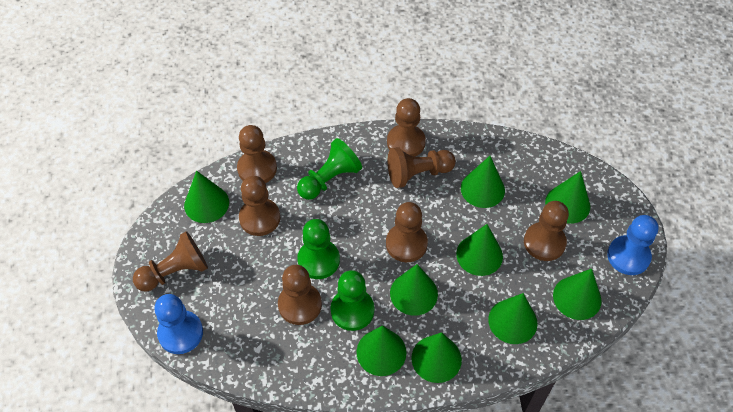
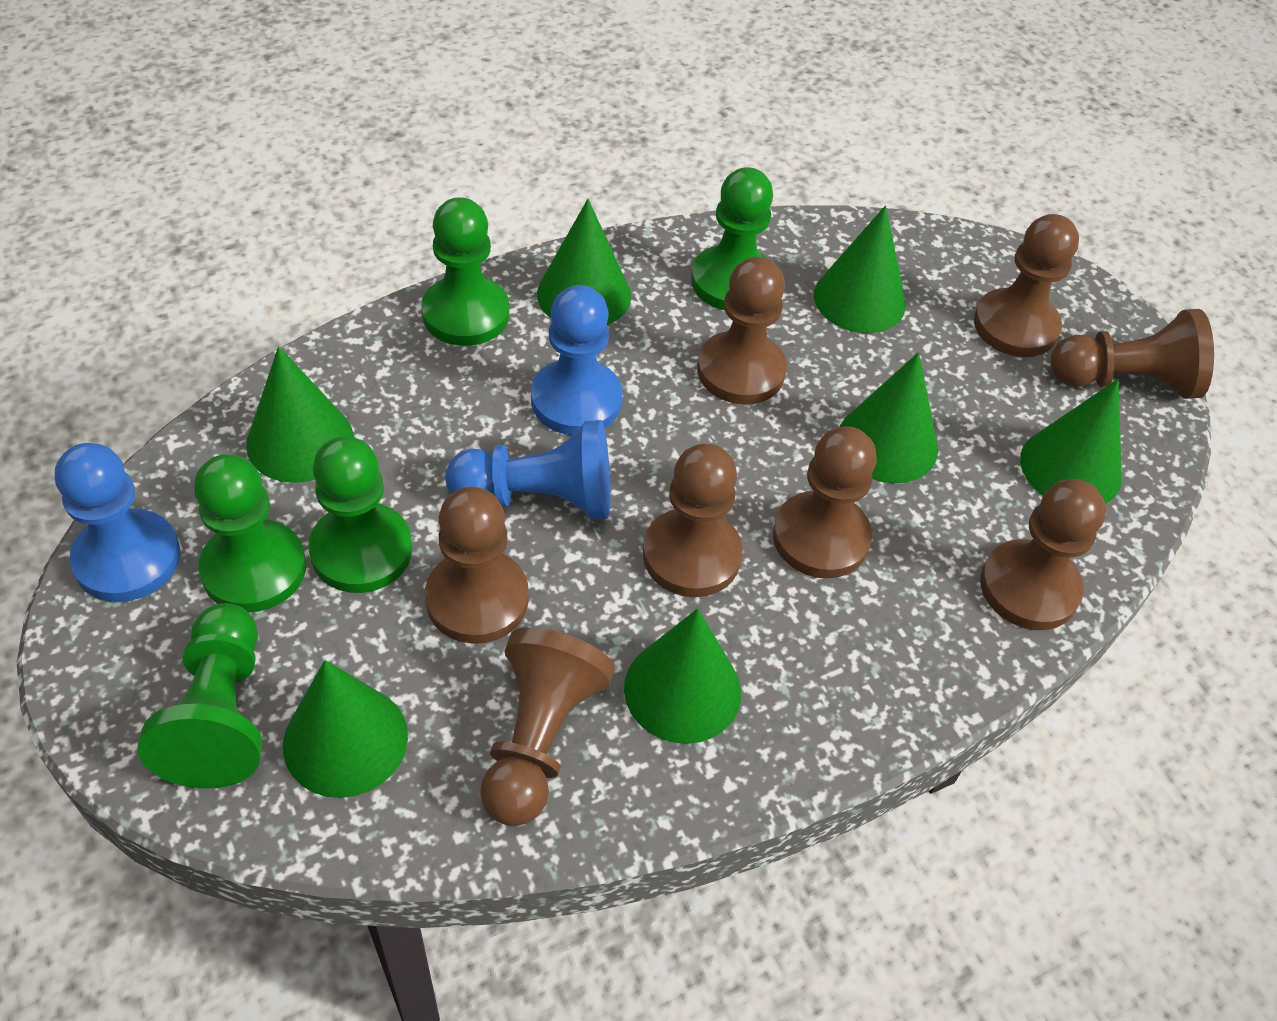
blue pawn: [154,294,203,354] [607,215,658,275] = 2 -> [55,443,180,602] [446,420,610,520] [531,285,622,435] = 3
green cone: [184,171,229,223] [357,325,406,376] [390,264,438,316] [411,332,462,383] [456,224,503,276] [461,156,505,208] [488,293,537,344] [545,171,590,224] [553,268,602,320] = 9 -> [246,346,354,483] [283,660,408,798] [537,199,631,325] [624,608,741,744] [814,205,906,333] [840,352,938,484] [1020,379,1122,504] = 7
green pawn: [297,138,362,200] [297,219,340,279] [331,270,374,331] = 3 -> [137,603,263,789] [194,454,306,612] [308,436,413,593] [421,197,509,346] [691,167,773,310] = 5

